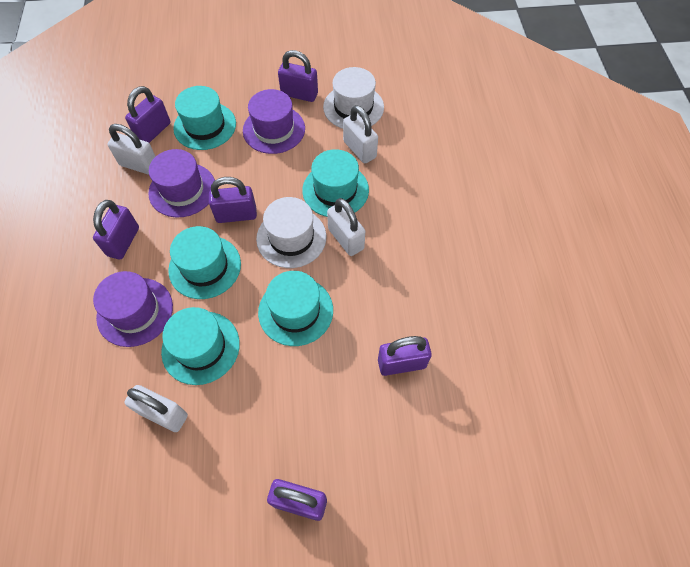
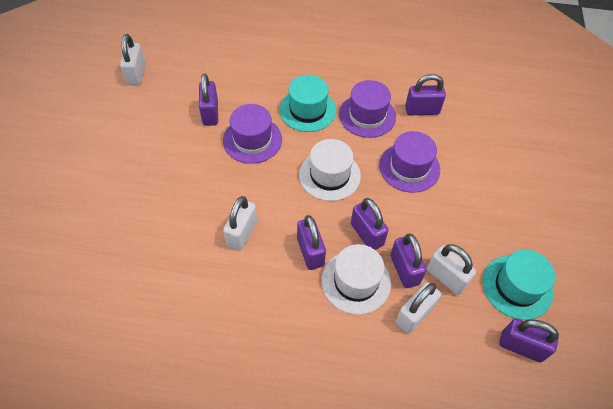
turquoise hat: [161,307,240,385] [168,226,241,299] [173,86,236,150] [258,271,333,346] [302,149,369,217] = 5 -> [279,75,336,132] [483,250,555,320] = 2

